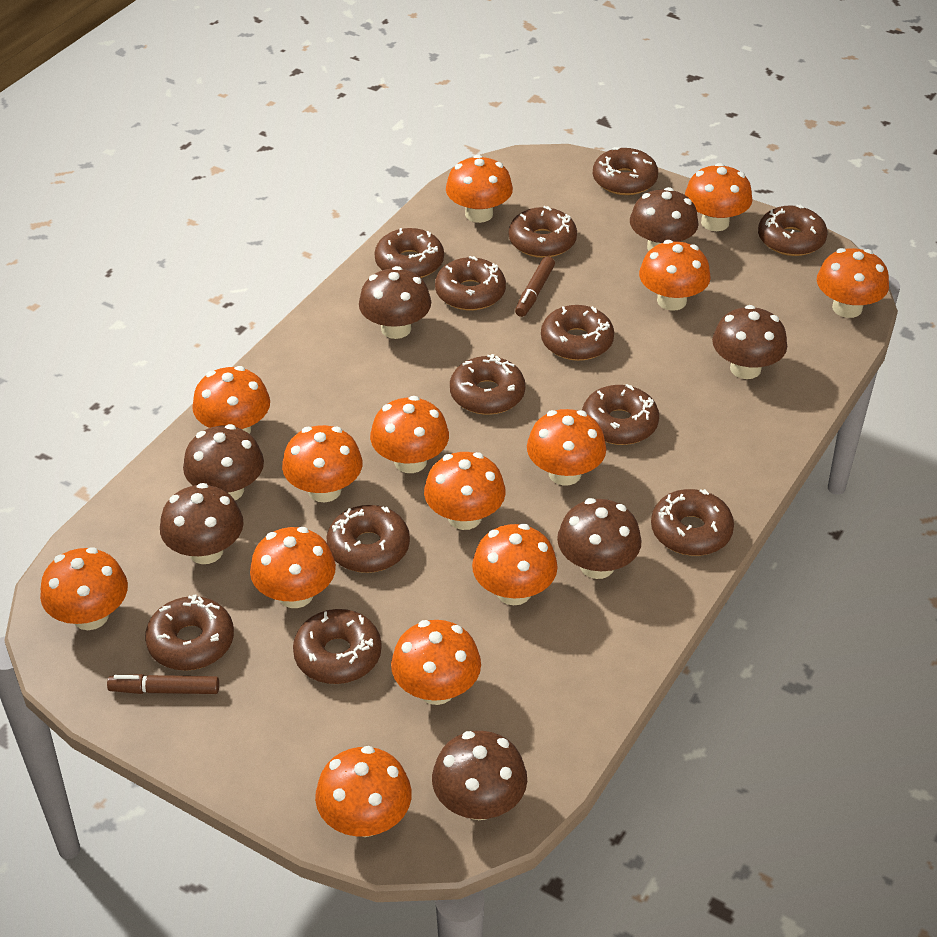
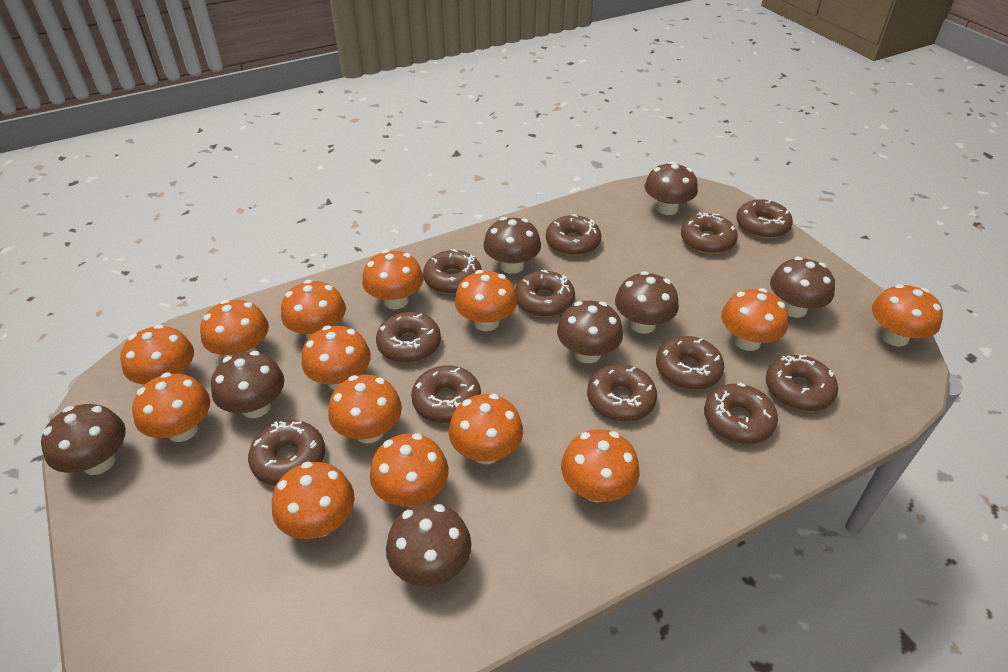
brown marker: [107,674,219,694] [515,256,555,317] = 2 -> none = 0
brown mushroom: [160,483,244,564] [183,424,264,500] [359,266,431,339] [432,731,527,820] [557,498,641,579] [630,187,699,251] [712,305,787,379] = 7 -> [41,404,126,475] [211,351,284,418] [386,503,471,586] [483,217,541,274] [557,301,623,363] [615,271,679,334] [644,161,698,215] [770,257,835,318] = 8

